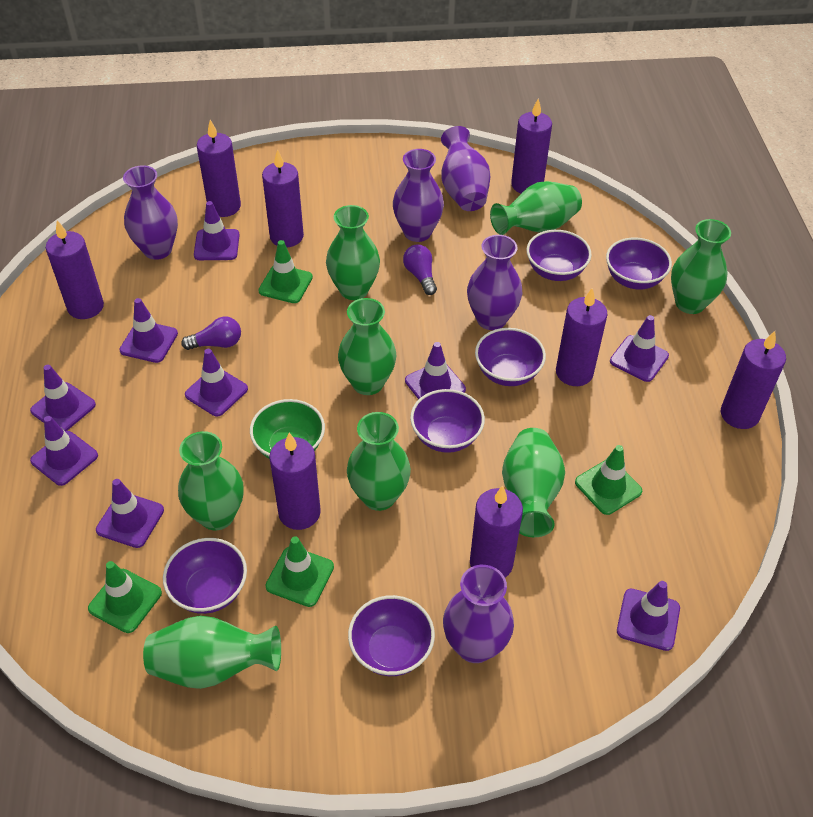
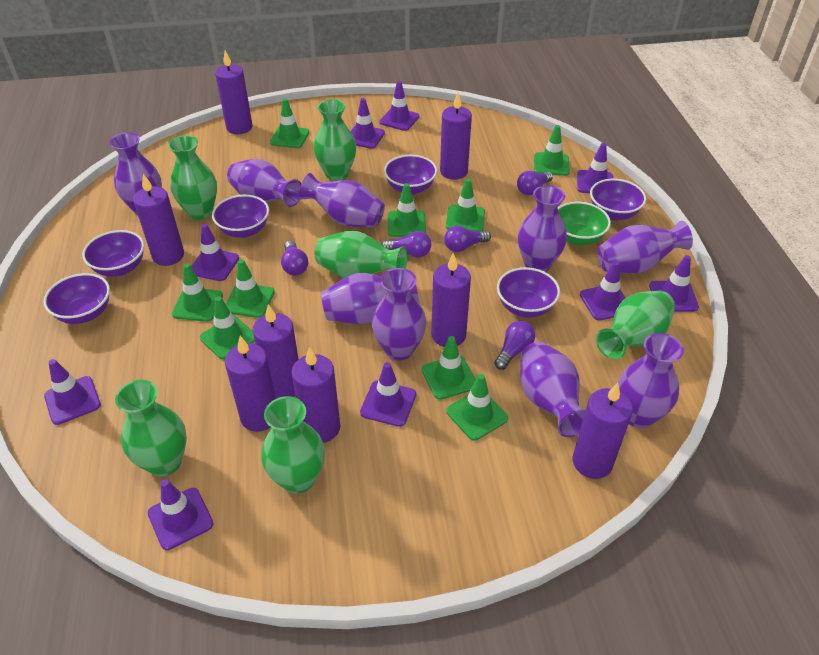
green traffic cone: [88,561,162,633] [258,240,313,303] [265,536,334,607] [575,445,642,515] = 4 -> [172,263,223,322] [200,296,255,360] [226,259,275,318] [270,98,309,148] [388,183,426,237] [422,336,476,400] [446,179,485,231] [446,374,508,441] [534,125,570,176] = 9
green vase: [143,616,281,689] [178,431,244,531] [326,205,380,300] [338,298,397,395] [347,412,411,511] [490,181,582,235] [502,428,565,537] [671,219,731,314] = 8 -> [115,380,187,477] [168,135,217,220] [261,396,325,494] [313,99,356,181] [315,231,408,278] [596,290,675,359] = 6
purple light bulb: [181,316,241,350] [403,245,437,295] = 2 -> [281,241,308,276] [381,231,431,258] [444,226,491,252] [494,320,535,370] [517,171,553,195] = 5
purple vase: [123,165,178,260] [393,149,444,242] [441,126,490,211] [443,565,514,663] [467,235,522,330] = 5 -> [109,132,162,215] [227,159,301,207] [299,173,385,227] [321,272,419,324] [372,268,426,360] [518,185,567,272] [520,342,586,437] [597,221,693,274] [618,333,684,428] = 9

